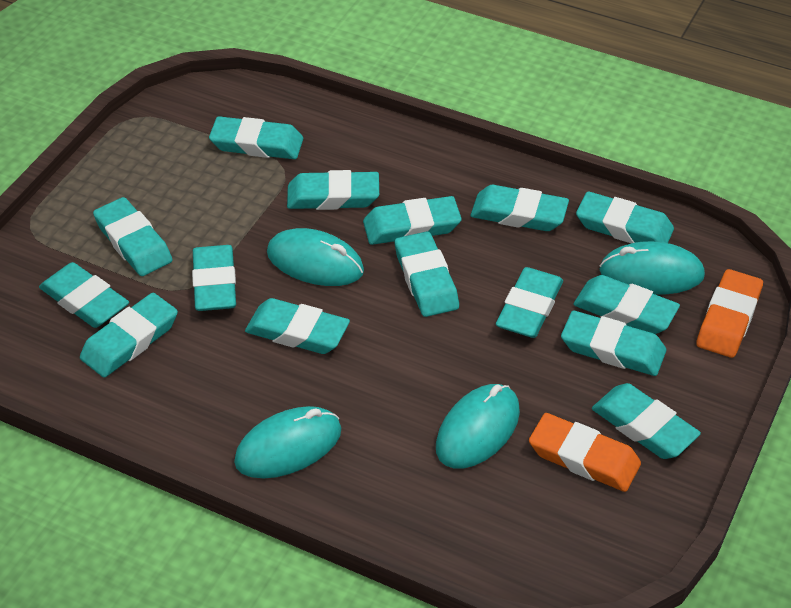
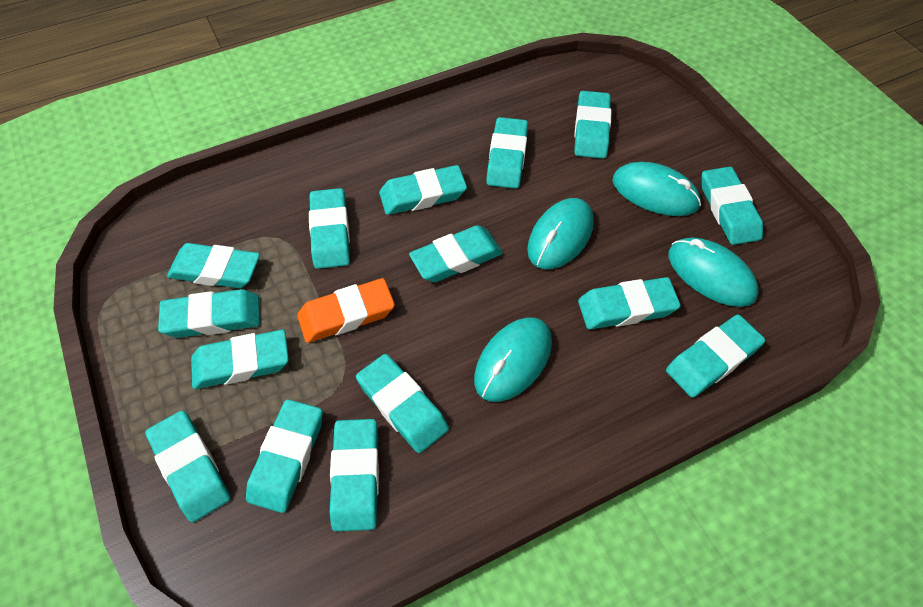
orange eraser: [529,413,641,492] [696,269,763,358] = 2 -> [297,278,395,343] = 1

